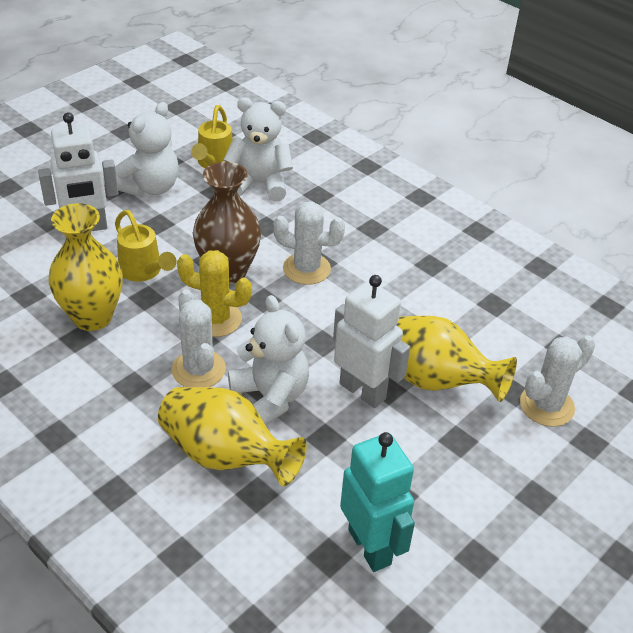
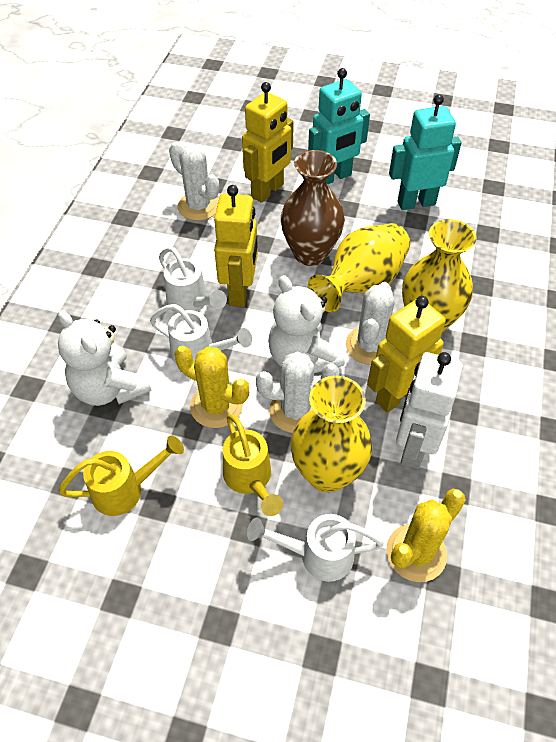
turquoise robot: [340,432,415,572] = 1 -> [308,68,370,184] [389,94,461,210] = 2
white robot: [38,112,119,231] [333,275,410,408] = 2 -> [396,352,463,469] = 1
white teddy bear: [115,102,179,196] [224,97,293,201] [228,295,309,425] = 3 -> [58,310,151,406] [268,275,345,373] = 2
white watering can: none = 0 -> [150,304,252,364] [159,247,227,313] [247,514,384,582] = 3
yellow cactus: [177,250,252,337] = 1 -> [174,346,249,428] [386,489,466,582] = 2
yellow robot: none = 0 -> [214,185,258,307] [242,82,294,203] [367,296,446,413] = 3

